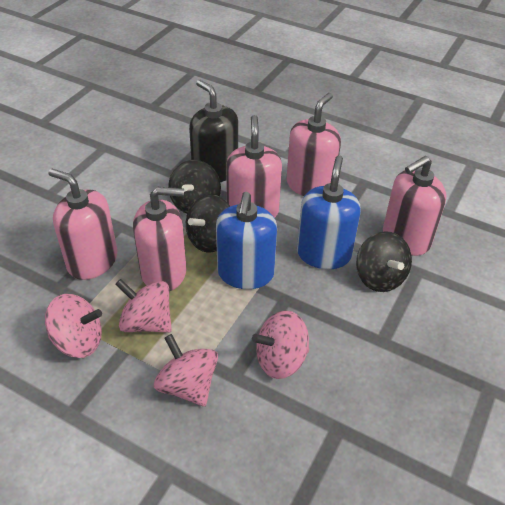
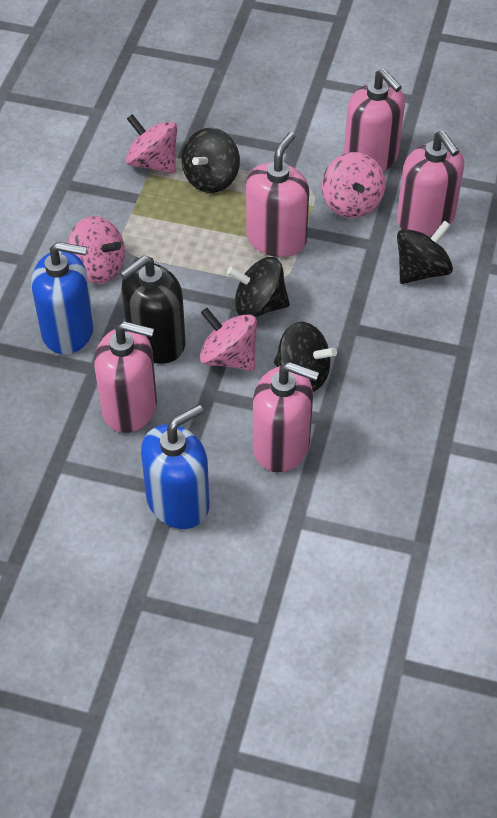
black spinning top: [168,160,221,213] [186,194,230,253] [356,231,412,292] = 3 -> [182,128,240,193] [227,257,290,317] [274,322,337,392] [397,220,453,284] = 4

